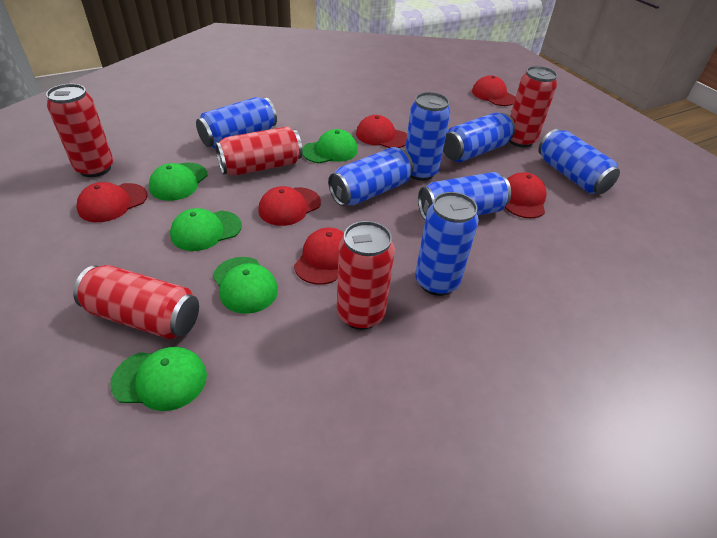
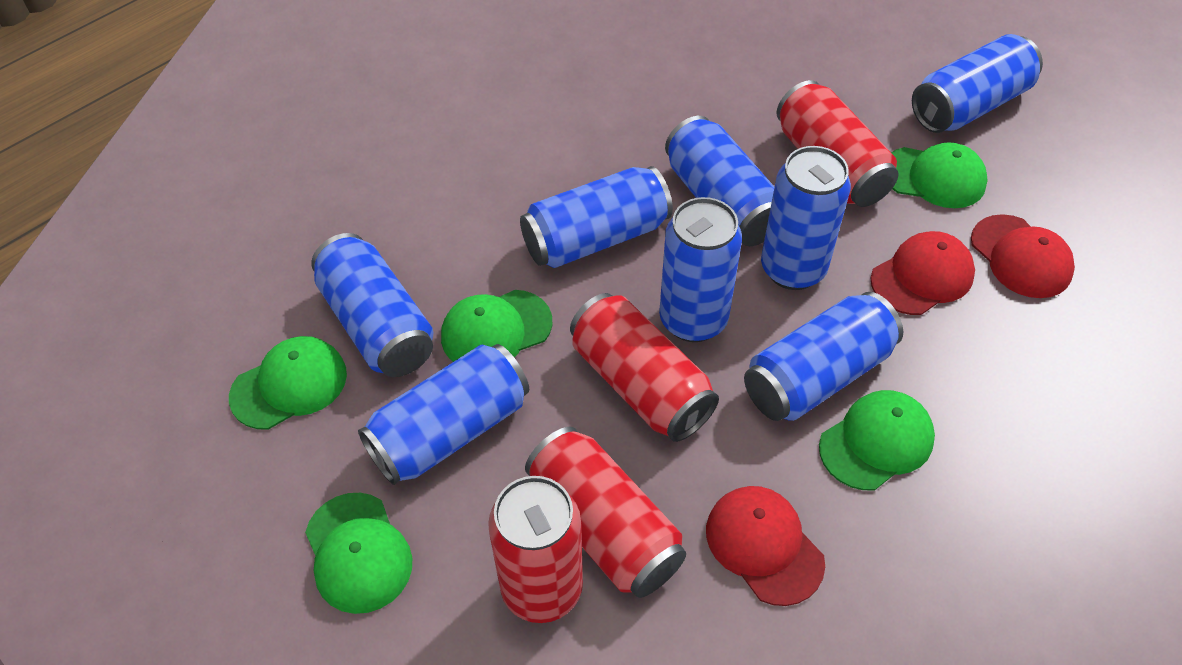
blue can: [196,97,277,148] [328,147,413,206] [405,92,450,181] [415,192,479,296] [418,172,511,220] [443,112,515,162] [538,129,620,194] = 7 -> [311,233,433,377] [358,344,529,485] [520,166,673,268] [659,197,742,342] [665,116,774,246] [744,292,903,421] [761,146,851,290] [912,34,1043,133] = 8
red can: [46,84,114,177] [73,265,199,339] [215,126,303,176] [337,221,395,330] [509,66,557,147] = 5 -> [488,476,583,623] [525,427,686,598] [570,293,719,442] [777,80,899,207] = 4
red cap: [77,182,147,222] [258,186,321,226] [294,228,344,285] [356,115,407,148] [472,75,515,106] [505,172,546,219] = 6 -> [706,486,825,606] [871,231,975,315] [971,214,1075,298] = 3

